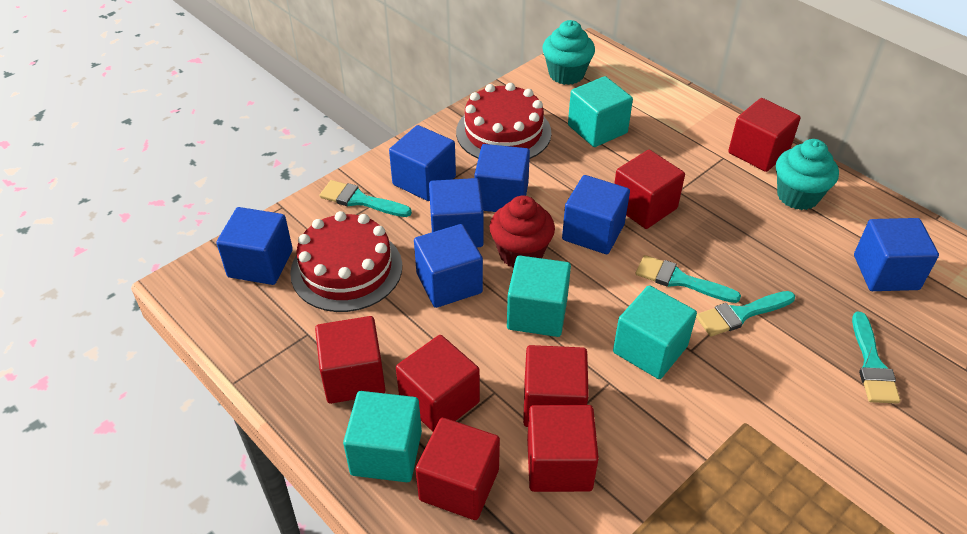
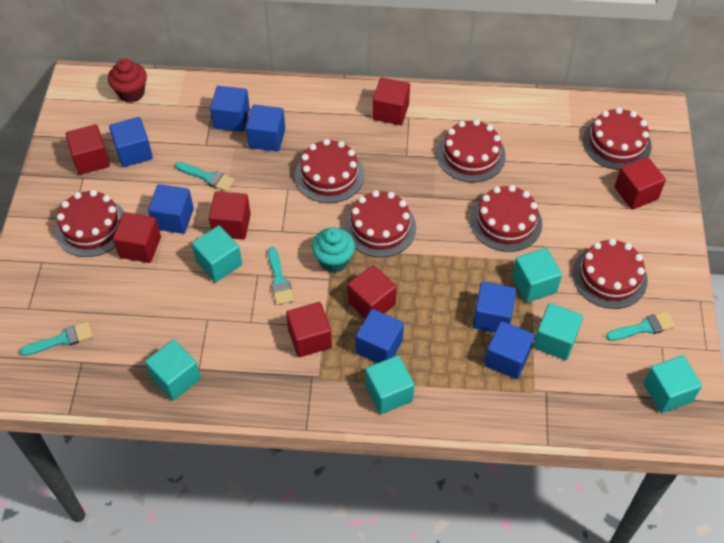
red cake: [290,211,402,312] [456,83,552,159] = 2 -> [55,190,124,257] [295,139,364,203] [344,190,416,258] [437,119,506,182] [470,185,542,252] [572,238,648,309] [583,107,652,170] = 7
turquoise cube: [343,391,422,482] [507,255,571,337] [568,76,633,147] [613,285,697,379] = 4 -> [145,340,201,401] [192,226,242,282] [365,355,415,414] [512,248,562,302] [533,303,583,360] [643,356,702,413] = 6
turquoise cupcake: [542,20,595,85] [776,139,839,210] = 2 -> [312,227,355,273] = 1

